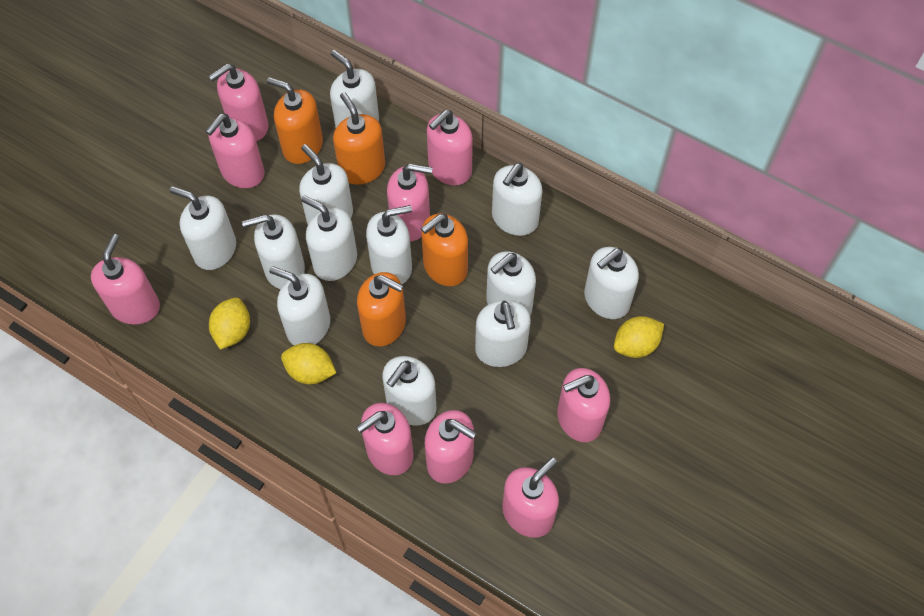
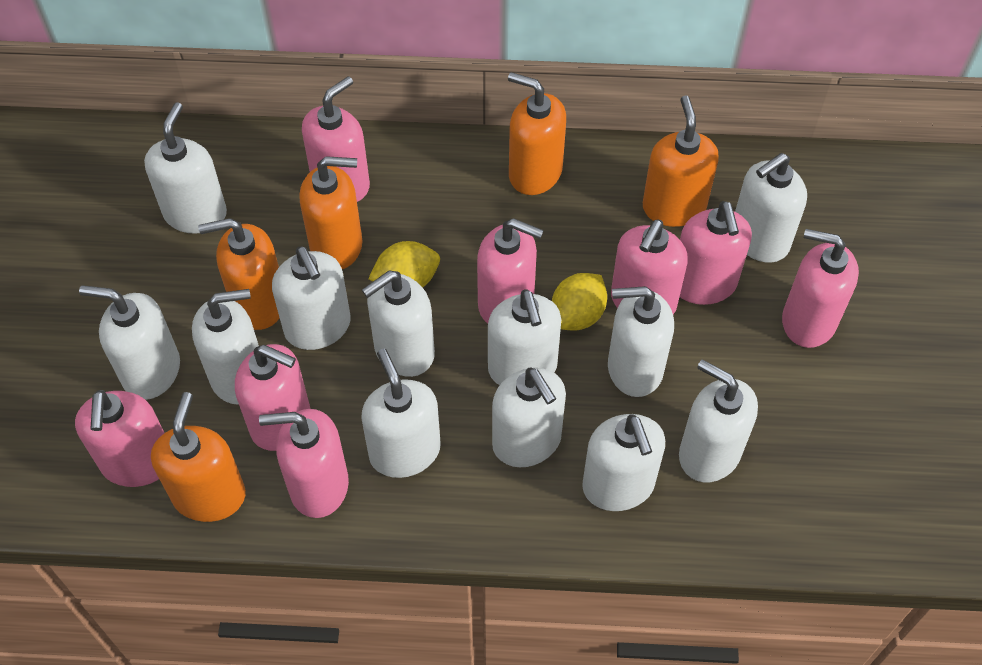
orange soap dispenser: [267,77,323,164] [333,92,385,185] [357,272,406,346] [421,214,468,286] = 4 -> [151,392,246,522] [198,218,279,330] [300,156,362,269] [508,72,566,195] [643,95,719,227] = 5
pink soap dispenser: [91,234,160,325] [205,114,264,188] [208,64,269,141] [357,403,414,475] [387,164,433,242] [425,410,477,484] [427,110,473,185] [502,457,559,538] [557,368,610,442] = 9 -> [75,390,164,487] [235,344,310,451] [259,409,349,518] [302,76,370,202] [477,218,544,323] [611,219,688,314] [680,201,752,305] [782,229,859,348] = 8
yellow lemon: [209,298,250,350] [281,343,336,384] [614,316,664,358] = 3 -> [368,241,440,287] [552,273,607,330] = 2

